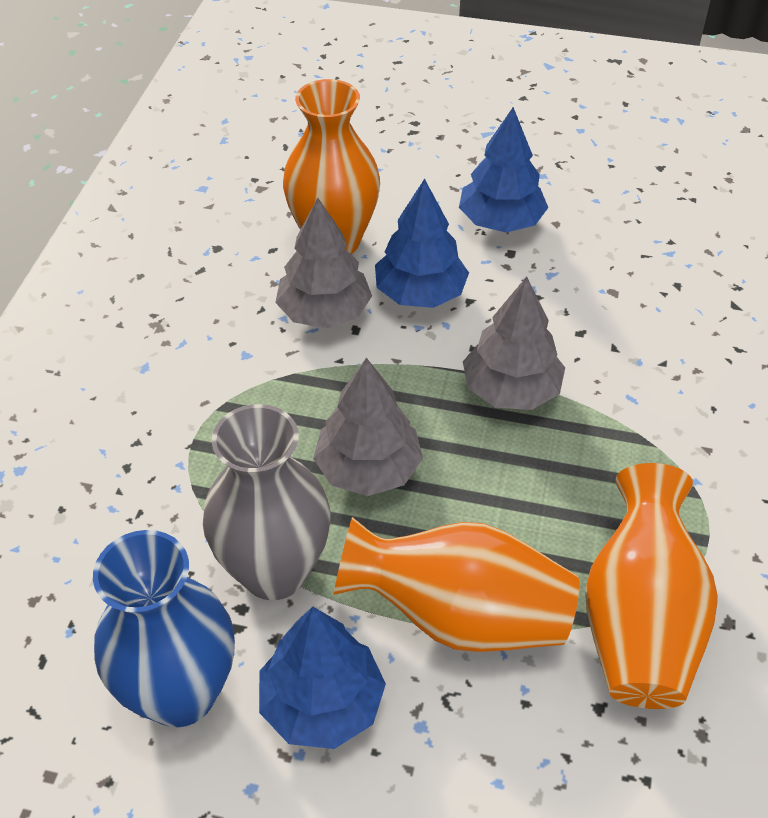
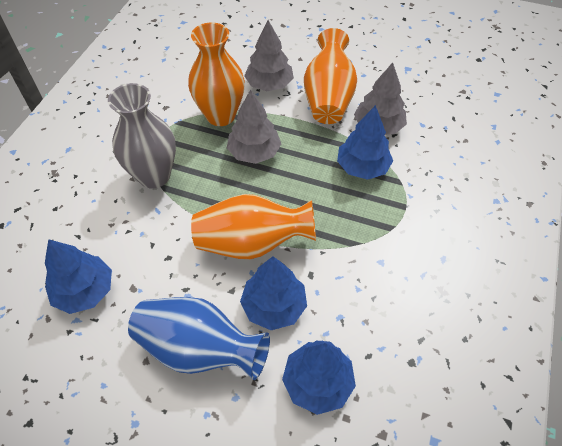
blue tree: [259,607,386,749] [375,178,469,308] [459,107,548,232] = 3 -> [45,239,112,314] [240,256,307,330] [282,340,356,415] [337,105,393,180] = 4

